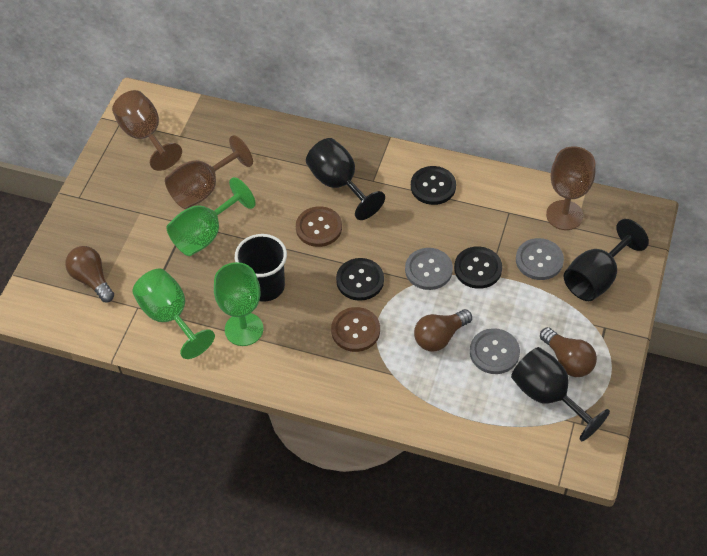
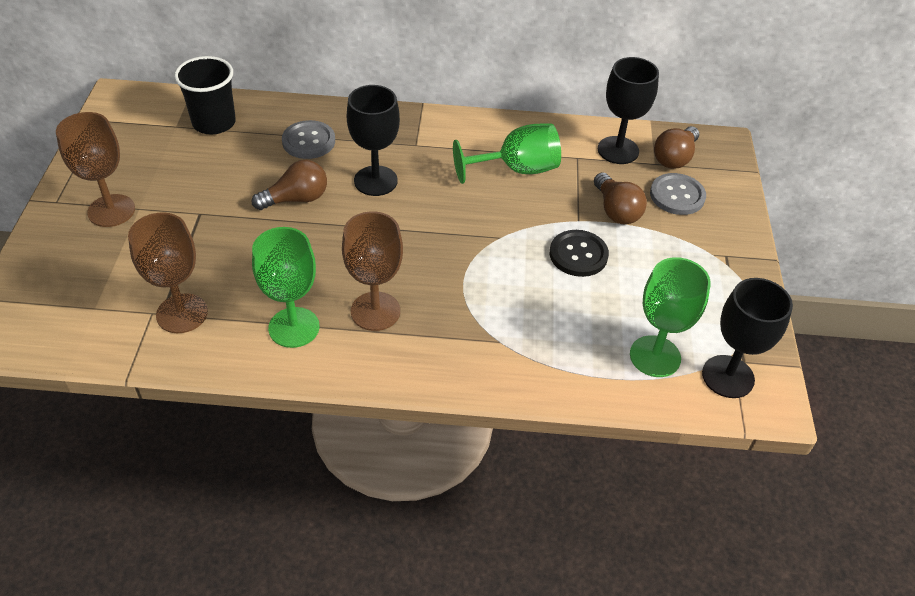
black button: [336,258,384,301] [411,166,456,205] [454,246,502,289] = 3 -> [550,230,609,277] = 1
brown button: [296,206,342,247] [331,307,380,352] = 2 -> none = 0
grey button: [405,248,453,290] [470,328,520,374] [516,238,564,280] = 3 -> [282,120,335,159] [650,173,706,215] = 2

